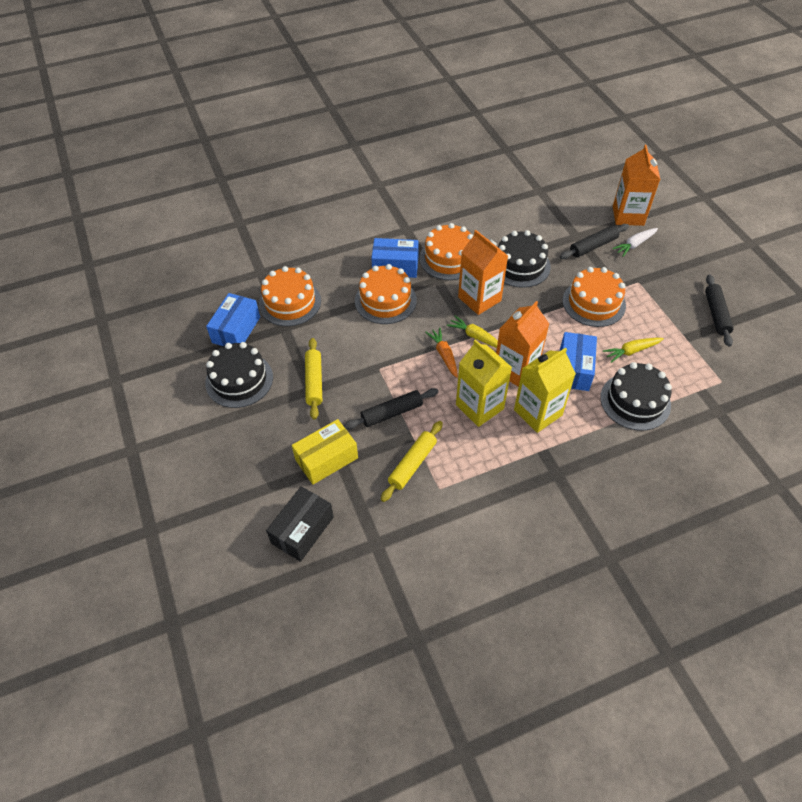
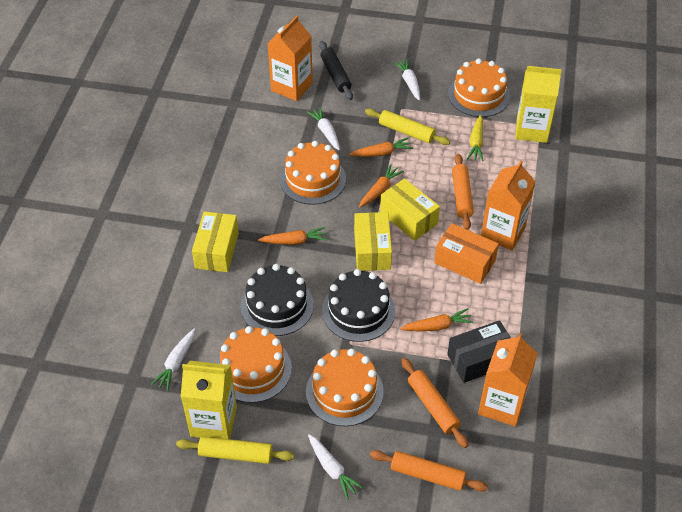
black cake: [206,342,273,408] [498,230,551,288] [600,362,672,431] = 3 -> [240,264,314,336] [322,269,395,342] = 2
black rolling pin: [344,388,439,429] [560,224,629,259] [705,274,734,347] = 3 -> [319,41,353,100] = 1
blue box: [206,293,260,346] [371,238,419,278] [560,332,597,391] = 3 -> none = 0
orange box: none = 0 -> [434,223,499,284] = 1
orange carrot: [425,327,458,378] = 1 -> [258,227,327,245] [349,138,413,157] [359,164,404,208] [400,308,474,331] = 4
orange rolling pin: none = 0 -> [370,450,488,492] [401,358,468,448] [452,154,474,230] = 3
white carrot: [612,228,658,257] = 1 -> [151,329,195,391] [307,107,340,150] [308,434,364,500] [394,59,420,100] = 4
yellow box: [292,419,358,485] = 1 -> [192,212,239,272] [354,212,392,271] [380,178,440,241] = 3
yellow carrot: [447,316,498,348] [603,338,664,363] = 2 -> [467,115,483,161] = 1

